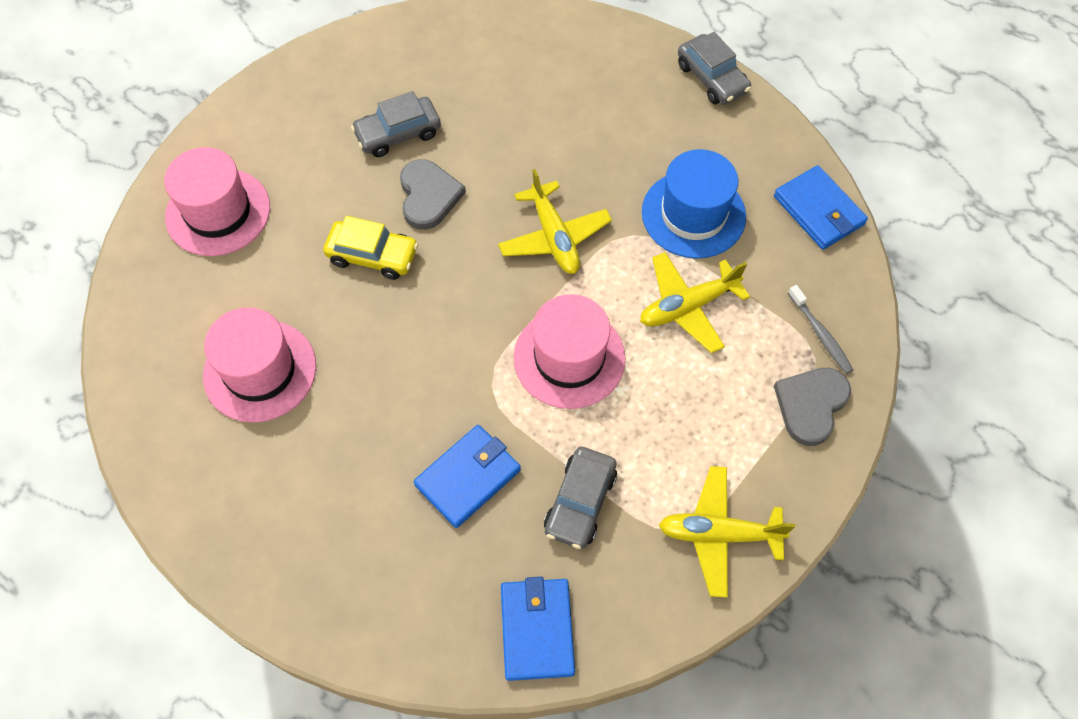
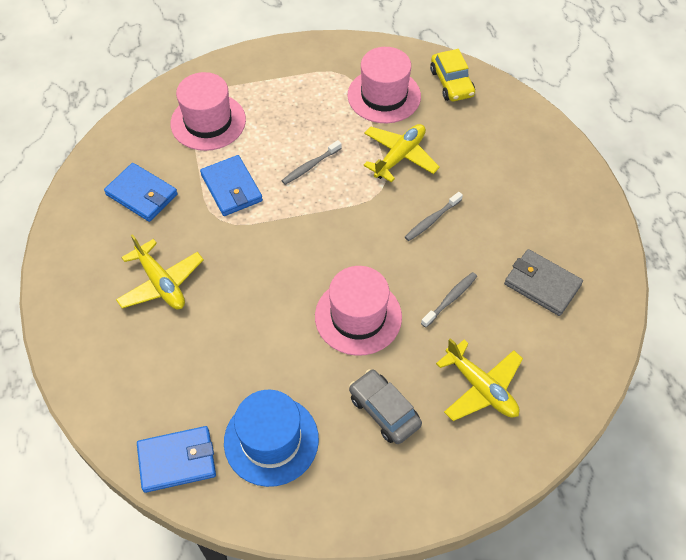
grey car: [351,91,441,157] [544,447,617,549] [678,32,751,105] = 3 -> [349,369,422,444] = 1
grey heart: [400,159,466,230] [774,368,851,446] = 2 -> none = 0
grey toothbrush: [788,285,853,374] = 1 -> [281,140,342,185] [405,192,463,241] [421,272,477,328] = 3
grey wallet: none = 0 -> [504,249,583,316] = 1

